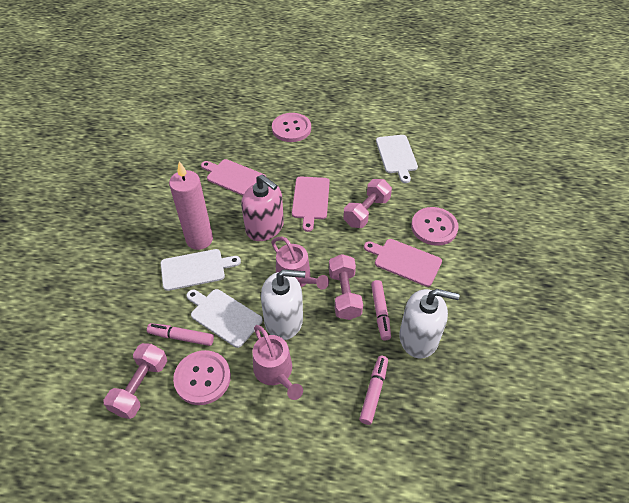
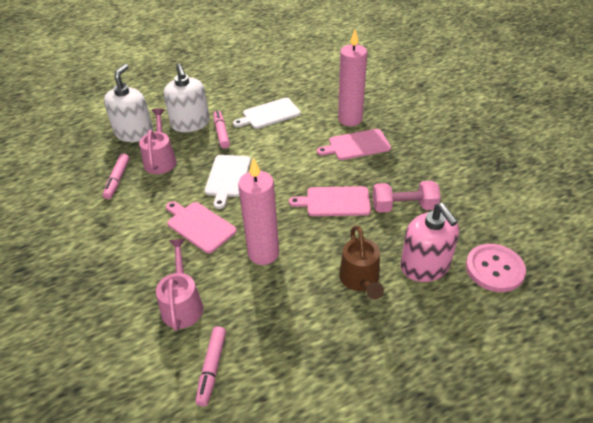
brown watering can: none = 0 -> [339,226,384,299] = 1
pink button: [173,350,231,405] [272,113,311,142] [411,207,459,246] = 3 -> [466,244,526,292] = 1
pink candle: [169,161,213,250] = 1 -> [238,158,279,265] [338,30,367,126] = 2
pink dumbbell: [103,343,167,419] [329,254,363,320] [343,179,392,228] = 3 -> [373,181,441,213] = 1
white cutting board: [161,249,241,291] [186,289,263,348] [376,135,418,183] = 3 -> [205,155,251,209] [233,98,301,129] = 2

